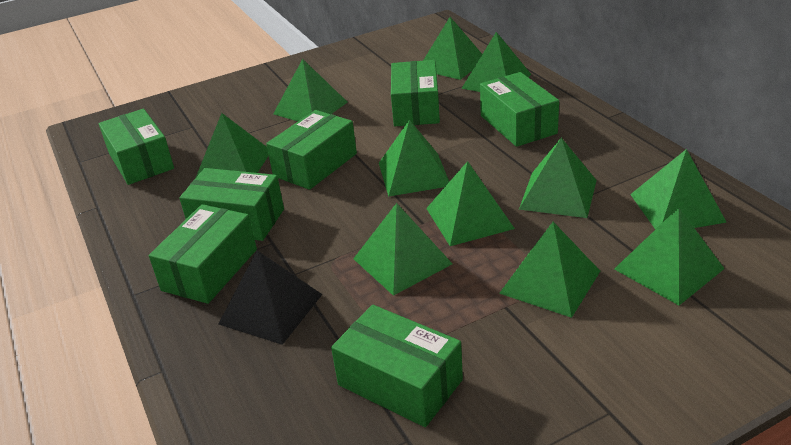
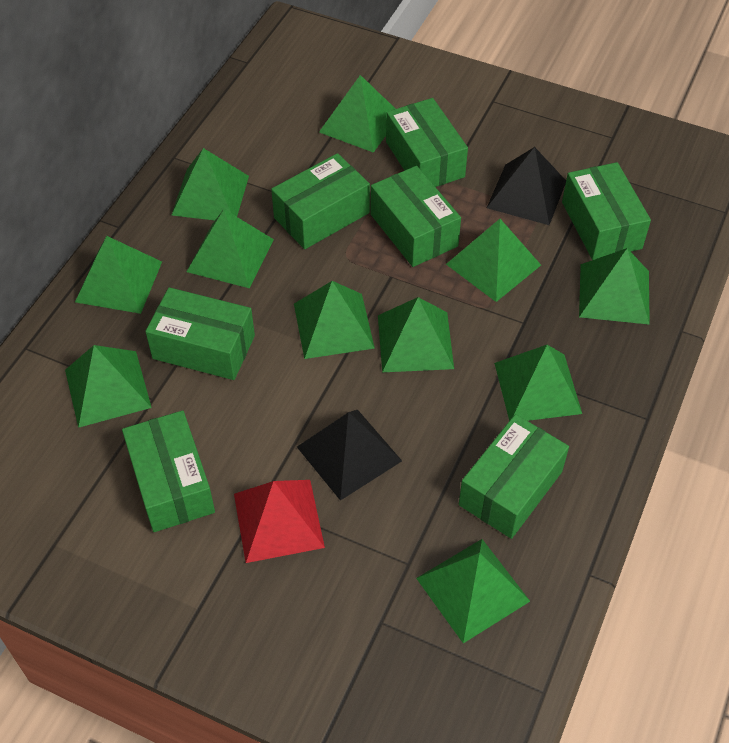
black pyramid: [218,250,323,345] = 1 -> [297,410,402,501] [487,147,566,225] = 2
red pyramid: none = 0 -> [234,480,325,563] = 1

